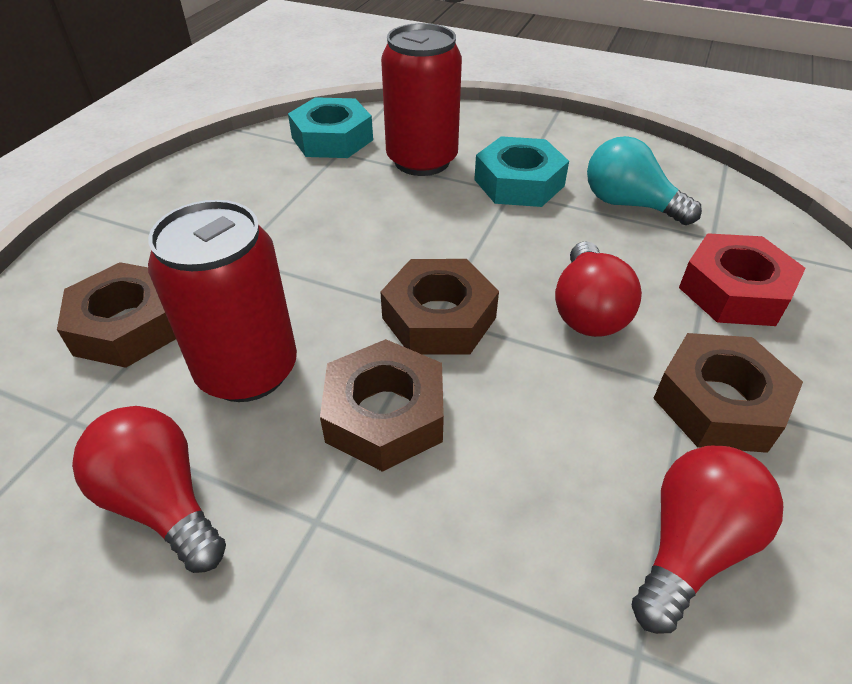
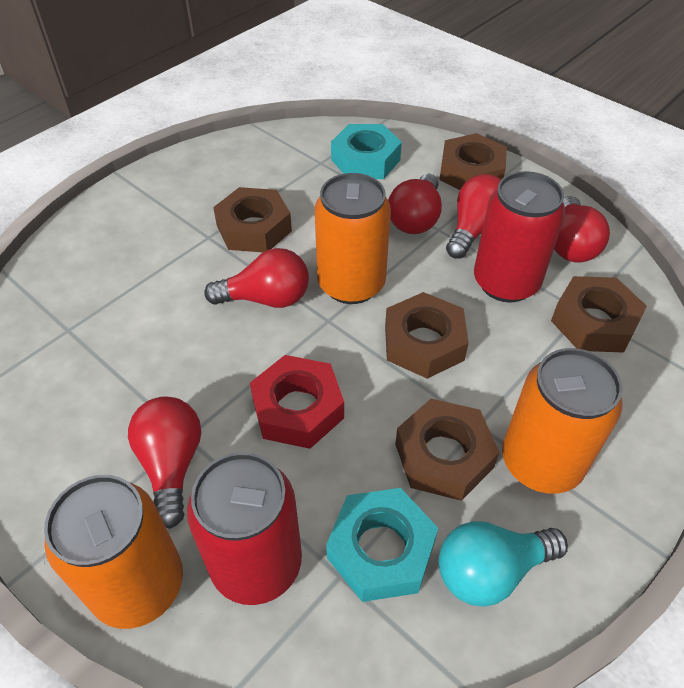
brown nut: [57,262,176,368] [320,339,444,472] [380,259,499,355] [653,333,803,453] = 4 -> [213,187,292,252] [385,292,469,379] [395,399,500,501] [439,133,507,190] [551,276,647,353] = 5
orange can: none = 0 -> [44,475,183,629] [315,173,391,304] [502,348,623,494] = 3
red light bulb: [72,406,226,573] [555,241,642,337] [632,446,783,634] = 3 -> [128,396,201,529] [204,248,309,308] [388,174,442,234] [446,174,502,258] [554,196,610,262] = 5

